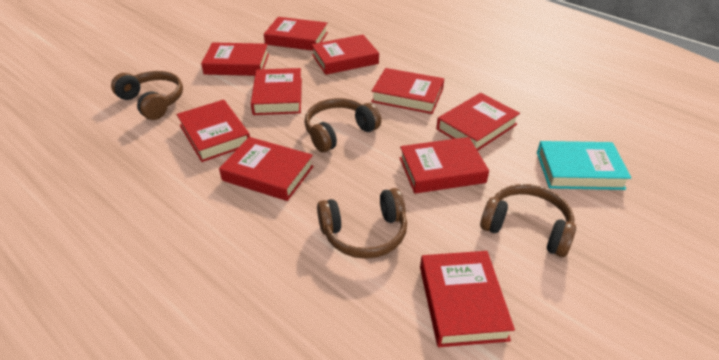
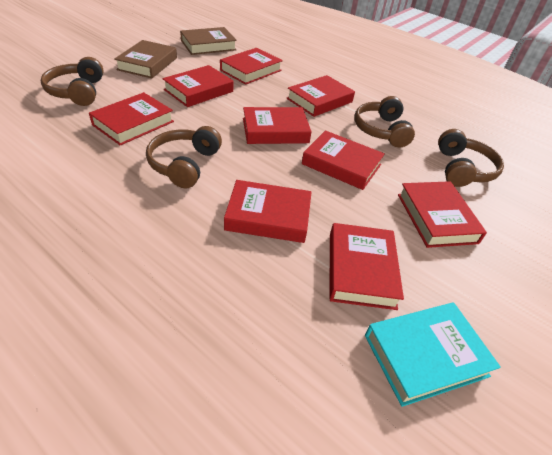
brown book: none = 0 -> [114,40,177,78] [180,27,237,55] = 2
red book: [177,100,250,162] [201,42,269,76] [219,137,314,201] [251,68,302,115] [264,17,328,51] [311,35,379,75] [371,68,444,114] [400,137,489,194] [420,251,515,347] [436,93,520,151] = 10 -> [89,92,174,146] [162,65,233,107] [220,48,283,85] [224,180,312,243] [243,107,312,144] [287,75,355,117] [302,130,385,190] [329,223,404,310] [398,181,487,248] = 9

